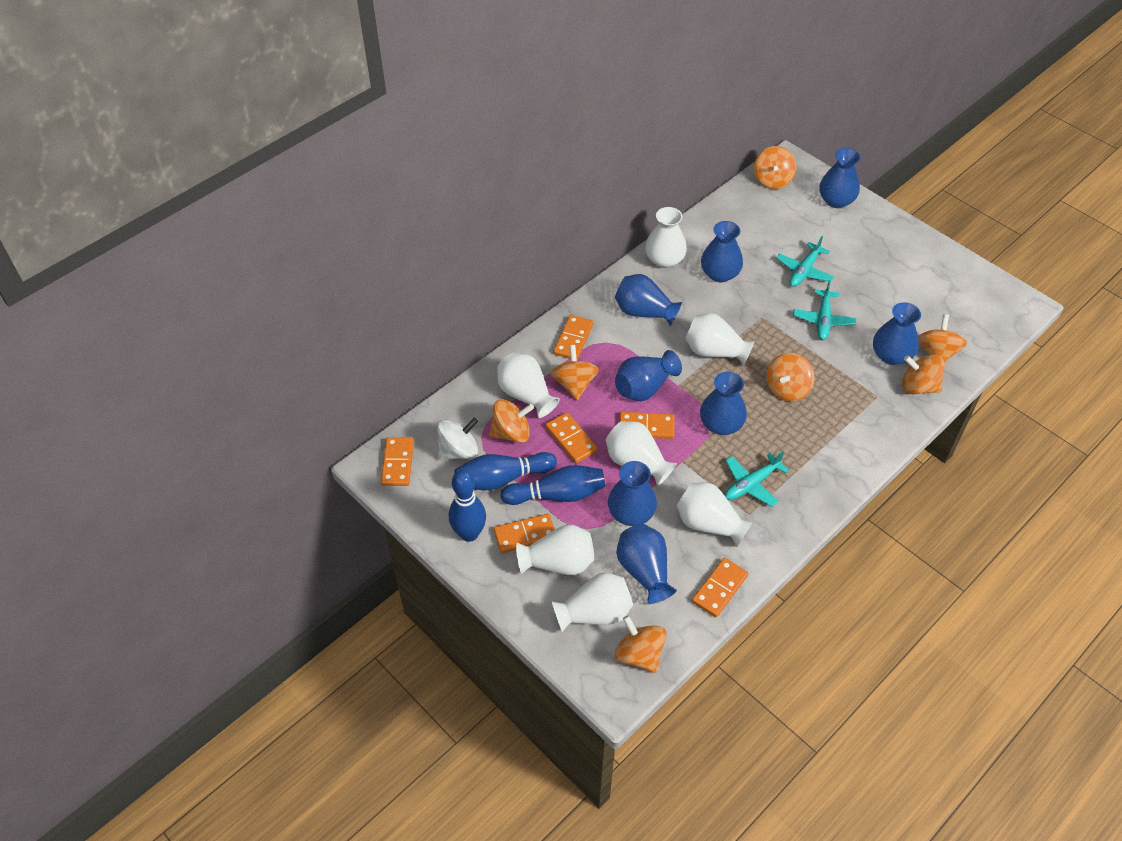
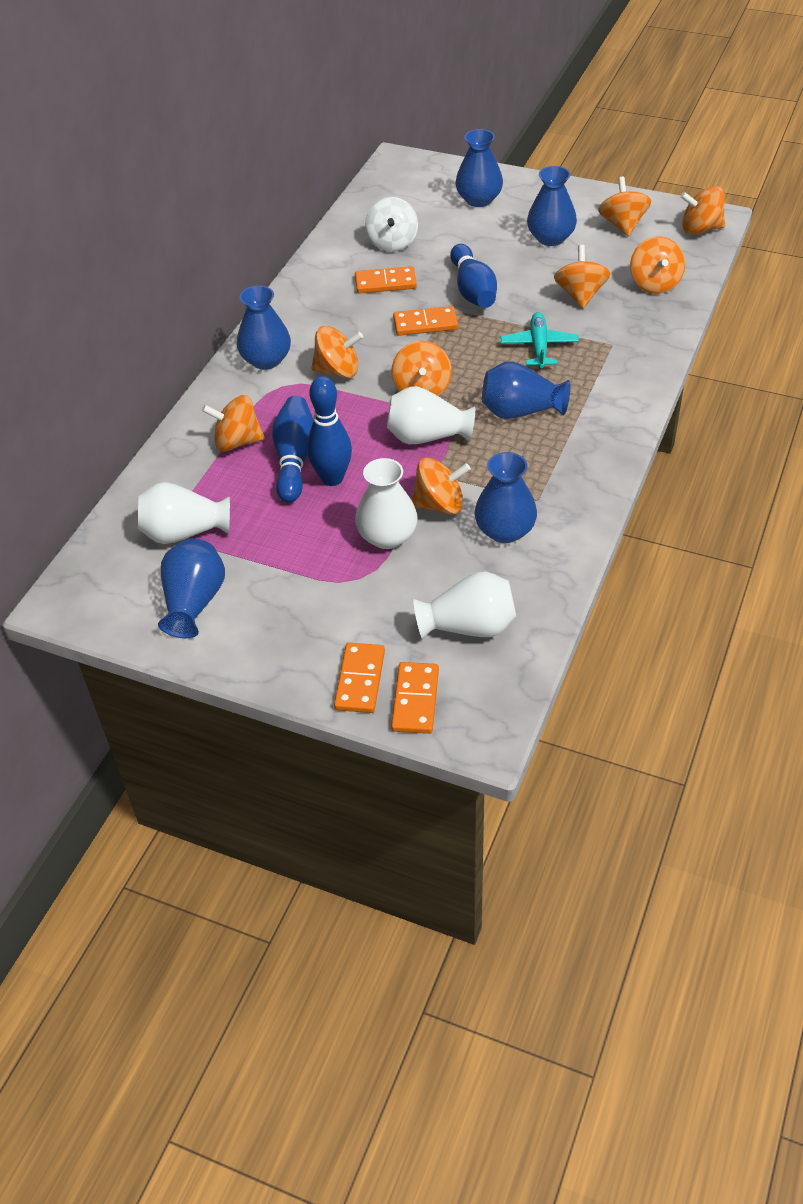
blue vase: [608,461,657,526] [615,274,682,326] [615,350,682,402] [616,524,677,604] [700,372,747,435] [701,221,743,282] [819,148,861,208] [873,302,921,365] = 8 -> [158,538,225,638] [237,285,291,370] [455,129,503,207] [474,452,537,543] [482,361,570,419] [527,166,577,246] = 6
orange domino: [381,437,414,486] [494,514,555,553] [545,412,598,463] [553,315,593,360] [620,412,675,439] [692,558,749,617] = 6 -> [334,643,385,713] [355,266,417,294] [391,662,439,734] [393,306,458,336] = 4
orange spinning top: [490,399,534,443] [550,345,599,400] [615,615,667,673] [754,146,797,189] [766,353,815,402] [902,354,945,394] [918,314,967,363] = 7 -> [202,395,265,452] [312,326,363,378] [391,341,452,396] [412,458,471,515] [554,245,610,308] [598,177,651,236] [630,236,685,294] [680,186,725,235] = 8
turquoise plane: [724,451,789,507] [776,236,834,287] [793,280,856,340] = 3 -> [500,312,579,368] = 1
white vase: [497,353,560,418] [516,524,594,575] [552,572,633,632] [606,421,677,486] [645,207,687,268] [677,483,753,547] [685,313,755,366] = 7 -> [138,482,230,544] [355,458,418,549] [387,386,475,444] [413,572,516,639] = 4

